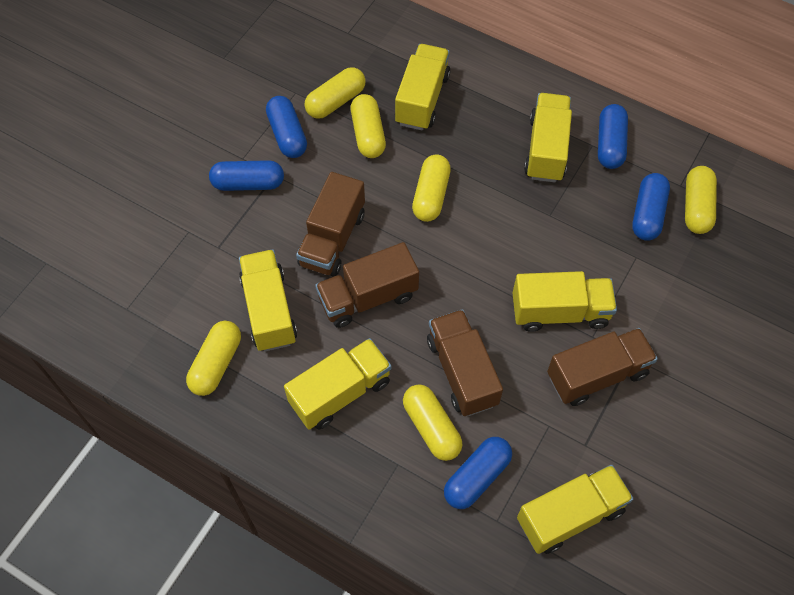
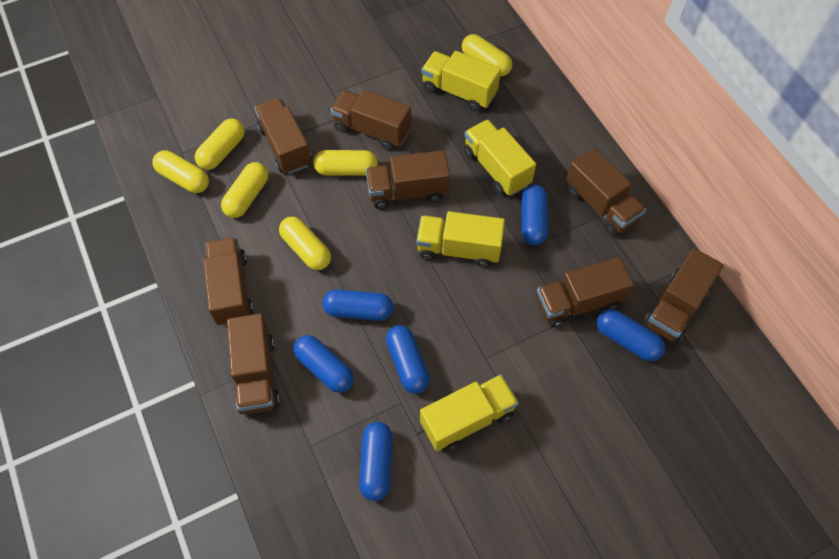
blue capsule: [209,160,284,191] [266,96,307,158] [444,437,512,509] [598,104,628,169] [632,173,670,241] = 5 -> [293,335,354,393] [323,290,393,321] [359,422,393,501] [386,325,430,393] [522,185,548,245] [597,309,665,361] = 6
brown truck: [296,172,365,277] [315,242,419,328] [427,309,503,416] [547,328,658,406] = 4 -> [203,237,254,326] [227,313,280,415] [255,98,312,174] [330,89,411,150] [366,150,450,209] [537,257,634,328] [566,148,646,236] [643,248,724,343] = 8
yellow truck: [239,249,297,352] [284,338,391,430] [395,44,450,131] [513,271,617,332] [517,465,633,554] [524,93,572,182] = 6 -> [416,211,505,268] [420,374,519,452] [421,51,501,111] [464,120,536,196] = 4

